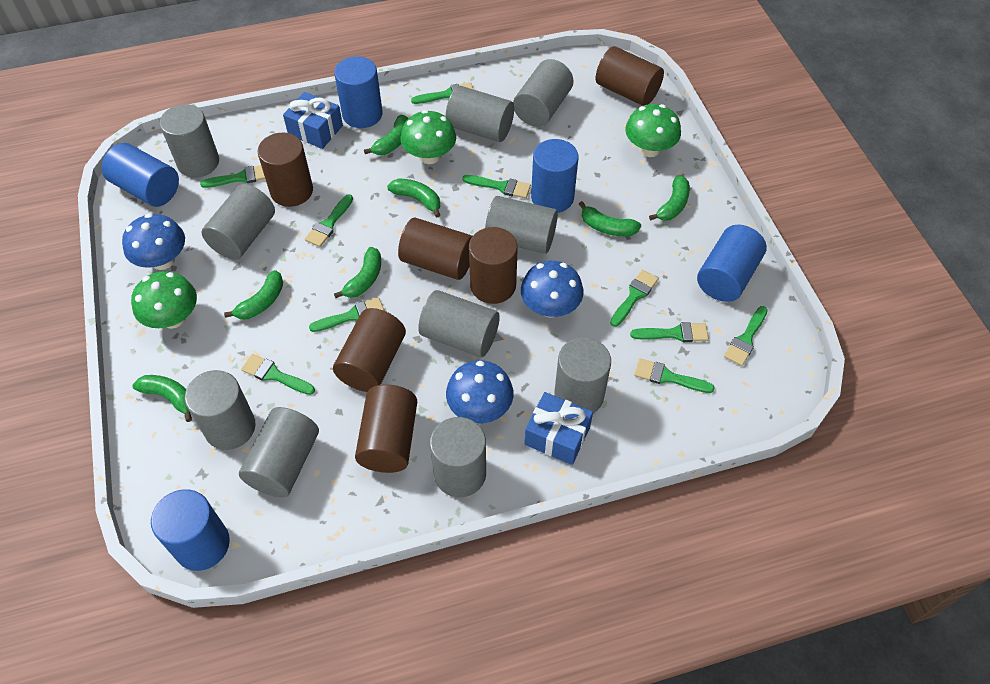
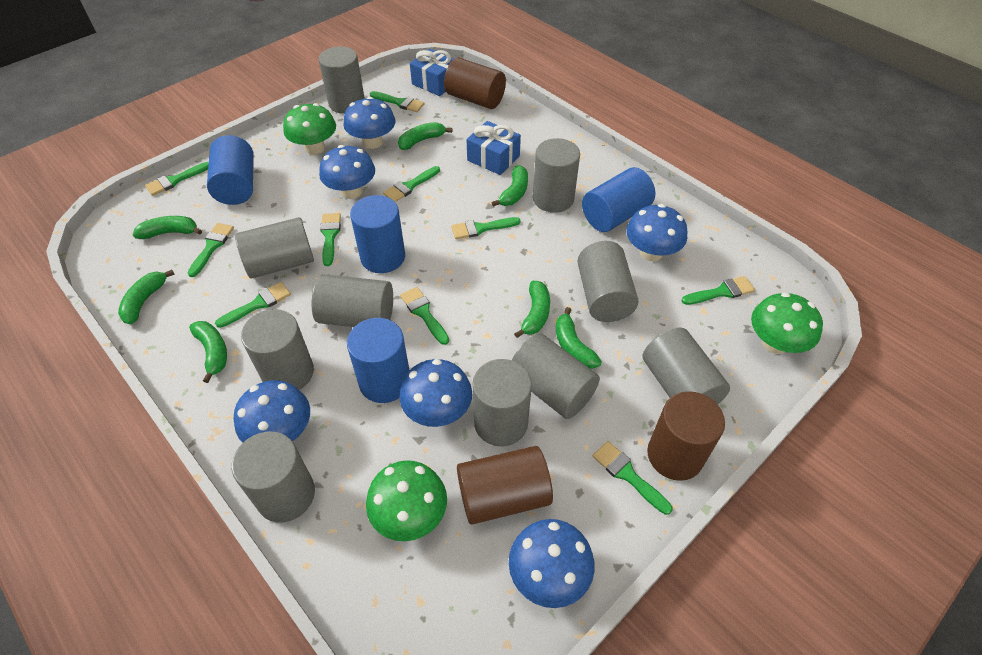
blue cylinder: [102,143,179,207] [151,489,230,571] [334,56,383,128] [531,139,579,213] [697,225,767,302] = 5 -> [207,135,254,205] [347,318,409,403] [350,195,405,273] [582,167,655,232] = 4
blue mushroom: [122,214,185,270] [446,360,513,423] [521,261,584,317] = 3 -> [233,380,310,443] [319,145,375,199] [343,97,395,149] [399,359,472,427] [509,519,594,608] [626,204,687,261] = 6
brown cylinder: [258,133,313,207] [333,308,406,392] [355,384,417,473] [398,218,472,280] [469,227,518,304] [596,46,664,106] = 6 -> [444,58,506,109] [457,446,553,525] [647,391,725,481] = 3

